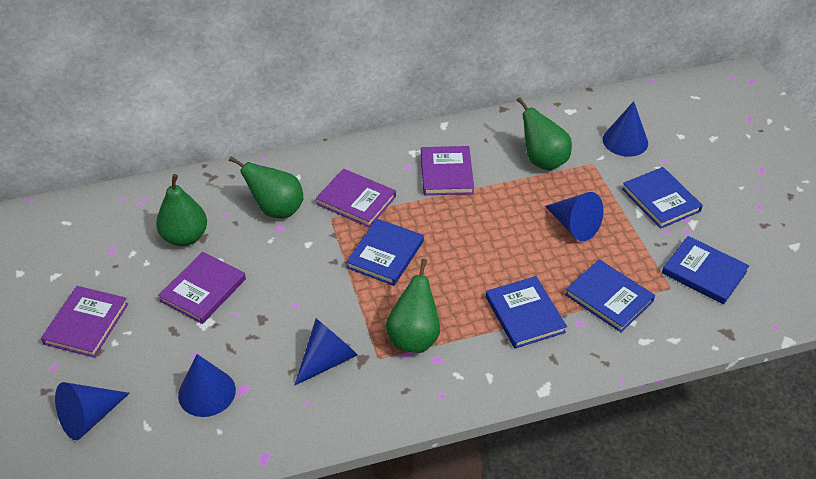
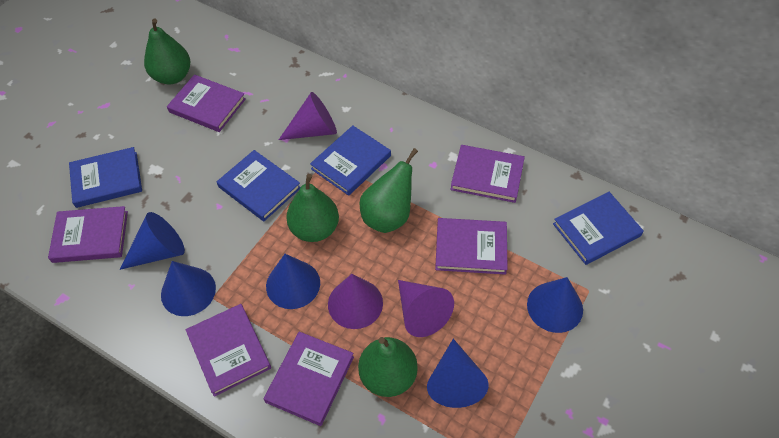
blue book: [346,219,424,286] [486,276,567,348] [565,259,655,333] [622,167,703,229] [662,236,749,305] = 5 -> [69,147,142,208] [217,150,300,221] [310,125,391,196] [553,192,644,265] = 4
purple book: [41,286,128,358] [158,252,246,324] [316,169,396,228] [421,146,474,195] = 4 -> [48,206,128,263] [167,75,246,132] [186,304,271,397] [264,332,354,426] [435,218,508,275] [450,145,525,203] = 6
purple cone: none = 0 -> [279,92,337,140] [328,274,383,329] [398,280,454,337] = 3

